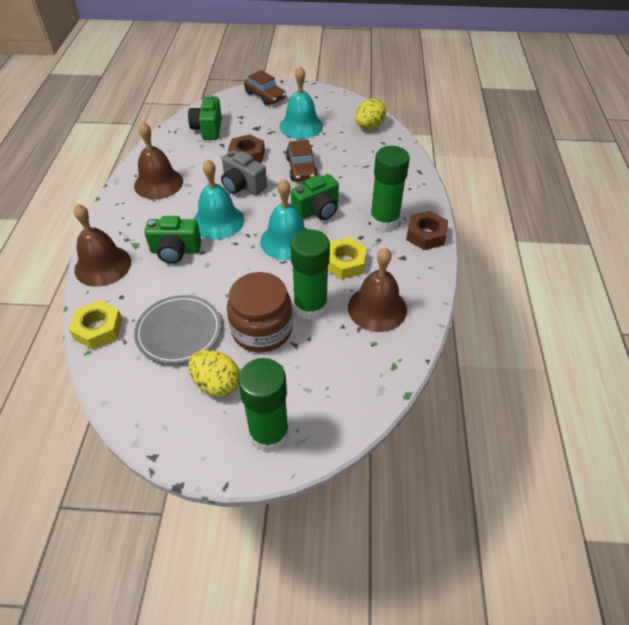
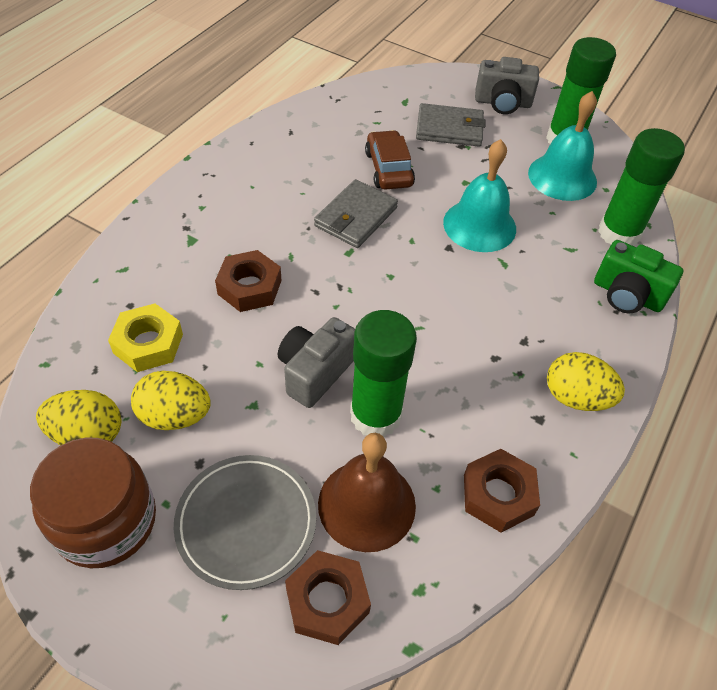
brown bell: [74,204,131,287] [134,121,183,199] [348,248,407,332] = 3 -> [318,433,416,552] = 1
brown car: [244,70,286,106] [286,140,318,181] = 2 -> [365,130,415,190] = 1
brown nut: [228,134,265,163] [406,211,448,250] = 2 -> [215,250,282,312] [285,550,371,645] [464,449,540,533] = 3
green camera: [144,216,201,263] [188,95,222,140] [291,174,339,220] = 3 -> [594,240,683,313] = 1
grey camera: [221,150,267,195] = 1 -> [278,317,355,408] [475,57,539,114] = 2
grey wallet: none = 0 -> [314,179,398,248] [416,103,486,147] = 2
turquoise bell: [193,159,244,239] [260,179,308,260] [279,66,323,139] = 3 -> [443,139,516,252] [528,91,597,201] = 2
yellow egg: [188,350,240,397] [355,98,386,129] = 2 -> [36,390,121,445] [131,371,211,430] [547,352,625,411] = 3
yellow nut: [69,300,123,349] [328,237,367,280] = 2 -> [108,304,183,372] = 1

